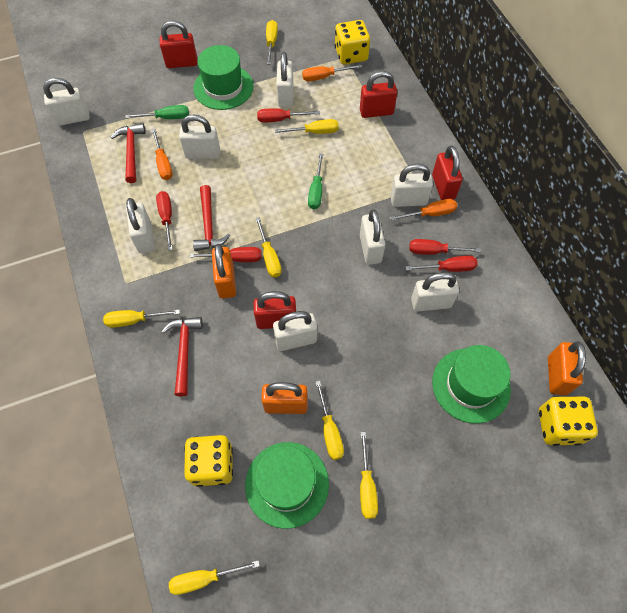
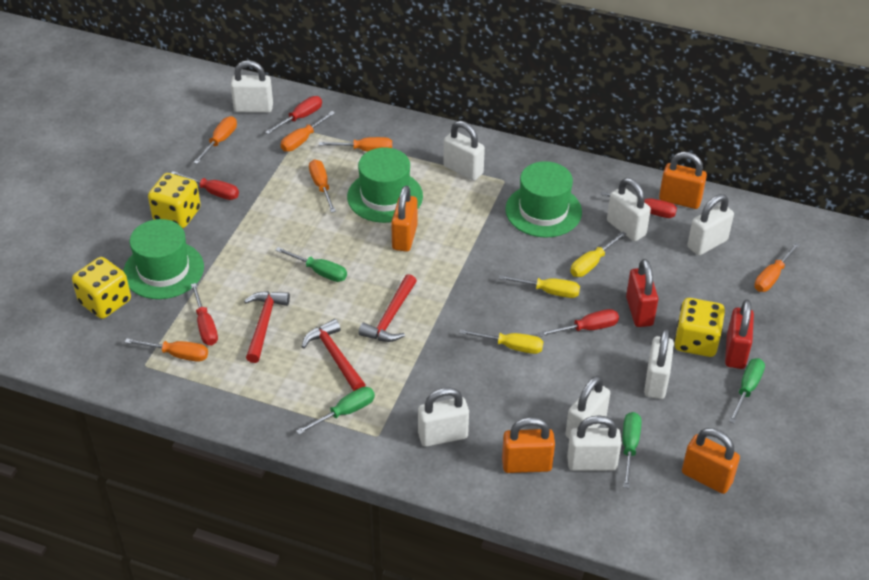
green screwdriver: [126,105,189,119] [308,153,323,209] = 2 -> [276,247,347,282] [296,387,375,435] [623,412,641,488] [729,358,765,423] = 4
orange padlock: [212,244,236,299] [261,382,308,414] [548,341,586,395] = 3 -> [391,186,418,252] [502,417,555,473] [659,152,707,209] [682,428,740,494] = 4
orange screwdriver: [151,129,173,180] [302,64,361,81] [390,199,457,221] = 3 -> [125,338,208,362] [193,116,237,164] [281,111,335,152] [309,159,336,213] [319,137,392,151] [754,242,800,292] = 6
red padlock: [160,20,198,68] [253,291,296,329] [360,71,397,118] [432,146,463,200] = 4 -> [626,259,658,327] [725,299,754,369] = 2
yellow screwdriver: [103,309,180,328] [169,560,260,595] [255,217,282,277] [266,20,278,64] [275,119,339,134] [315,381,344,460] [360,432,378,519] = 7 -> [459,329,543,354] [499,275,580,298] [570,231,626,277] = 3

